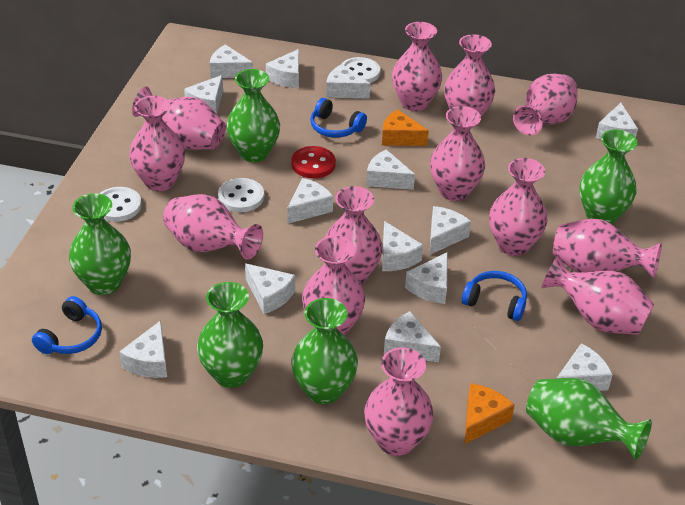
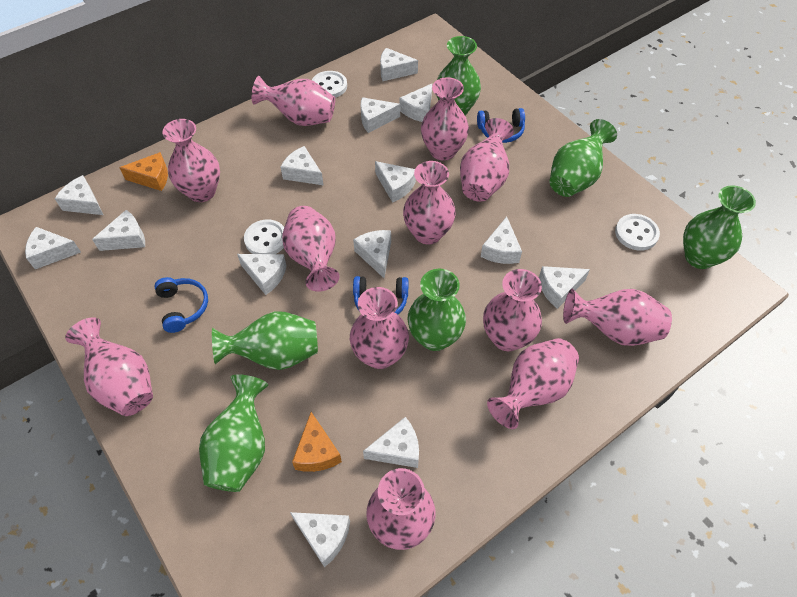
pink vase: [129,96,185,191] [132,86,226,150] [163,194,263,260] [302,236,365,336] [325,186,383,284] [364,347,434,456] [392,22,442,111] [430,106,485,201] [444,34,495,117] [489,158,548,256] [513,74,577,135] [541,255,654,335] [553,219,662,279] = 13 -> [65,317,153,416] [162,119,220,202] [252,76,335,126] [282,206,340,292] [350,287,409,369] [366,468,436,550] [403,161,456,245] [421,77,469,161] [460,118,514,202] [483,269,542,351] [487,338,579,429] [563,289,672,346] = 12
red button: [291,146,336,178] = 1 -> none = 0

